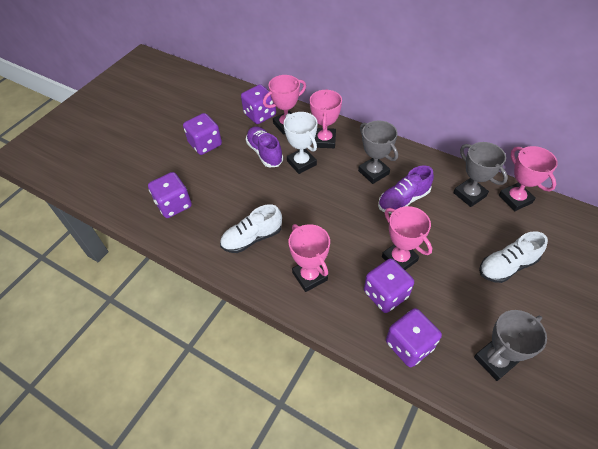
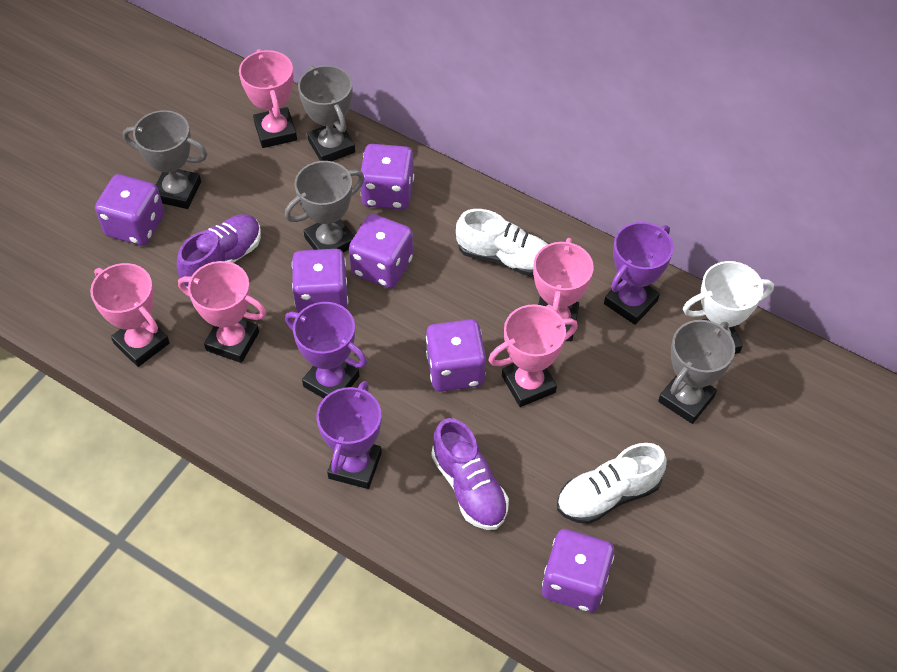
grey trophy: [358,120,398,184] [453,142,508,207] [474,310,547,381] = 3 -> [123,110,207,209] [285,161,365,253] [298,65,355,161] [658,320,735,424] = 4
purple dice: [148,172,192,218] [183,113,222,155] [241,84,276,124] [364,258,414,313] [386,308,442,367] = 5 -> [95,174,165,246] [292,249,348,313] [349,214,413,288] [360,144,414,210] [426,319,486,392] [542,529,614,613] = 6
purple trophy: none = 0 -> [285,302,367,398] [317,381,382,489] [604,222,674,325] = 3

